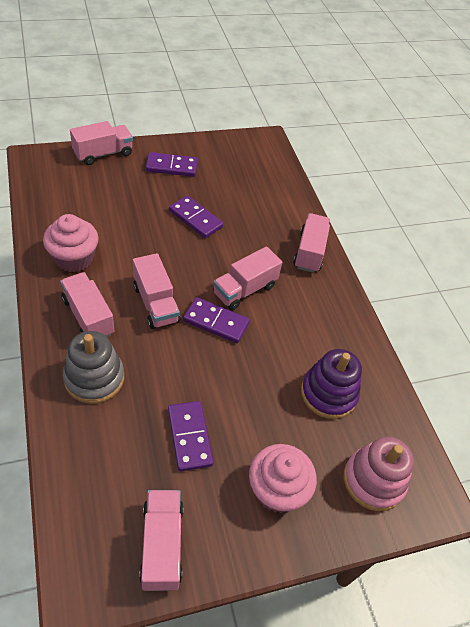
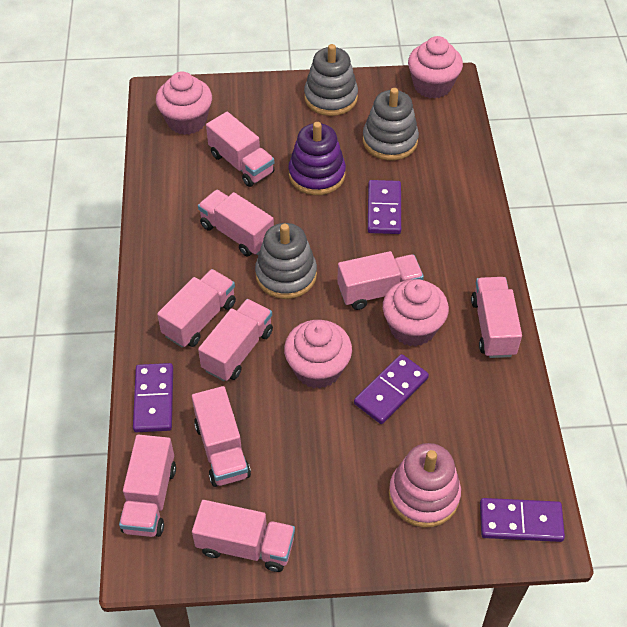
grey stacking toy: [63,331,124,404] = 1 -> [255,223,317,299] [304,44,358,116] [363,88,419,161] = 3
pink cupcake: [43,214,99,272] [249,444,317,513] = 2 -> [156,72,212,135] [284,320,352,389] [383,279,449,346] [408,36,463,99] = 4
pink truck: [60,272,114,337] [70,121,133,165] [133,253,180,329] [139,490,184,591] [213,247,282,310] [293,213,330,273] = 6 -> [119,434,176,537] [157,269,236,347] [192,386,251,487] [192,500,295,572] [198,190,274,256] [198,299,273,381] [206,112,275,187] [337,251,424,310] [471,277,522,358] = 9

